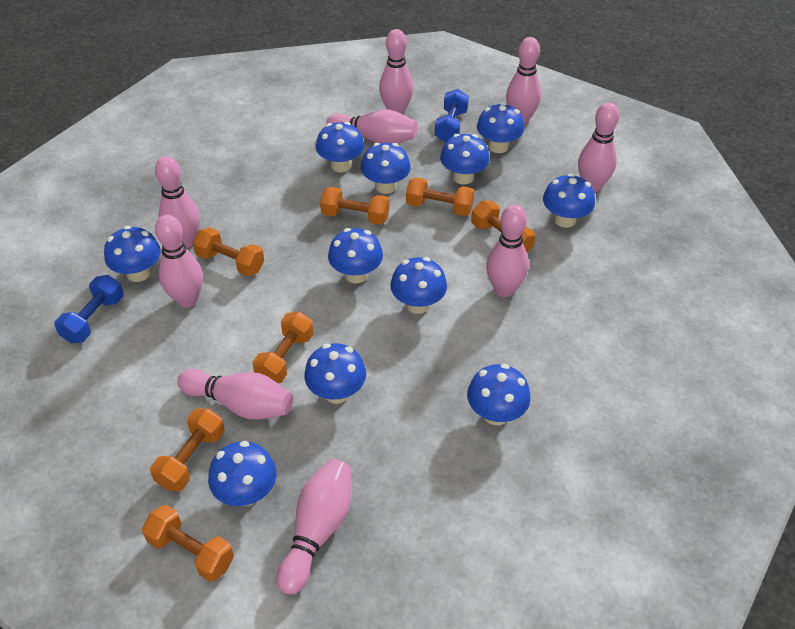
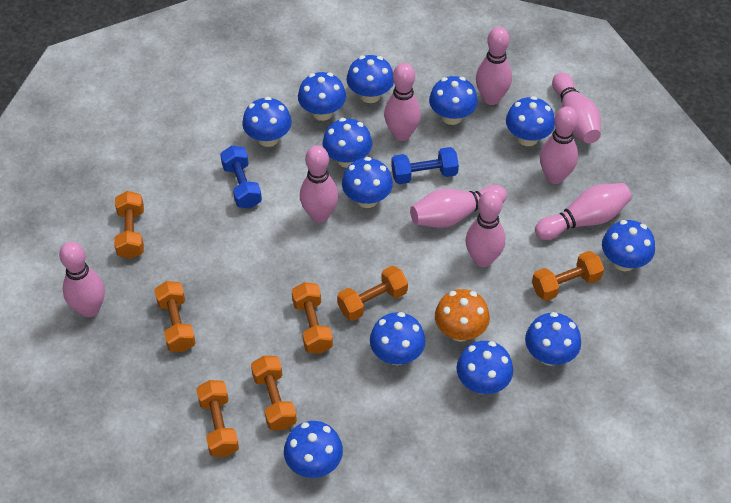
blue mushroom: [104,226,160,282] [208,441,277,506] [304,343,366,404] [316,122,364,172] [328,228,383,283] [361,143,411,194] [390,257,447,314] [440,134,490,185] [467,364,531,425] [477,102,524,153] [543,173,595,228] = 11 -> [242,97,292,147] [284,421,343,478] [298,72,346,121] [322,118,372,168] [342,157,393,208] [347,55,394,103] [370,312,426,365] [429,76,478,125] [456,341,513,394] [506,96,555,146] [525,312,581,366] [602,220,655,271] = 12
orange mushroom: none = 0 -> [435,289,490,342] = 1

